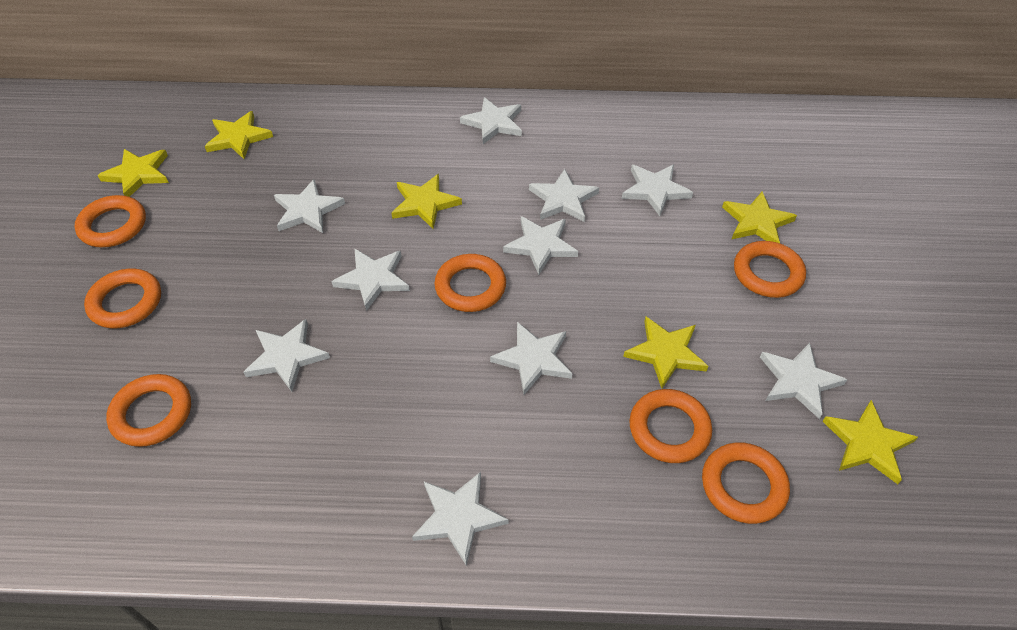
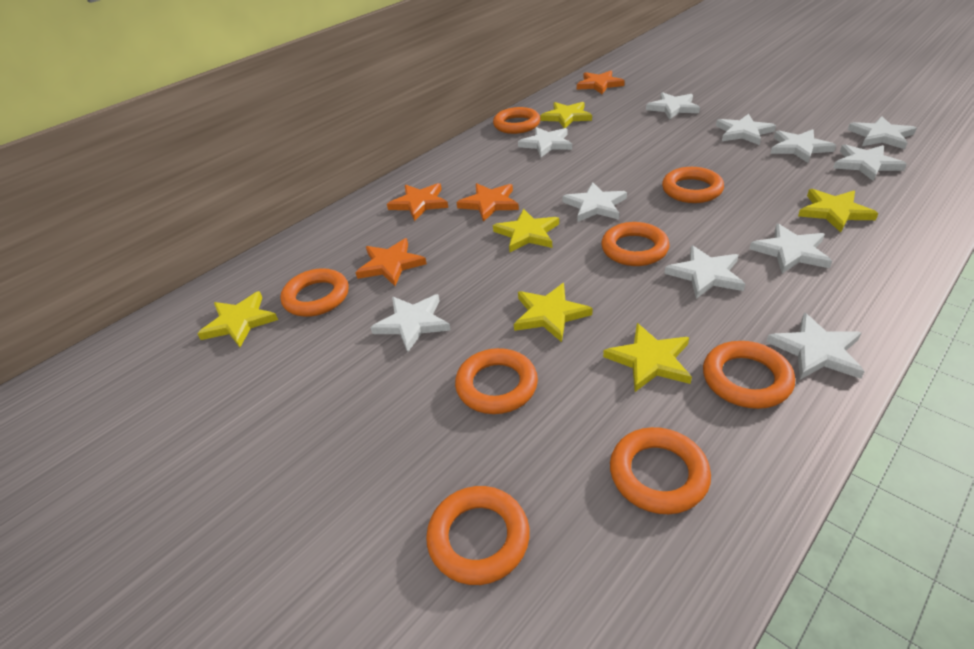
orange ring: [75,195,146,247] [84,269,161,328] [106,374,191,447] [434,254,506,312] [629,389,712,463] [702,442,790,524] [734,241,806,298] = 7 -> [280,268,348,317] [426,486,530,585] [455,348,538,414] [493,107,540,134] [601,222,670,266] [610,427,711,514] [662,167,724,203] [703,341,795,409] = 8
orange star: none = 0 -> [355,238,427,286] [387,183,448,221] [457,183,519,222] [577,71,625,94] = 4
white star: [244,319,330,392] [274,179,345,233] [331,249,410,311] [412,472,508,566] [460,97,522,144] [490,322,572,395] [503,216,578,275] [529,169,599,222] [622,165,693,216] [760,343,848,419] = 10 -> [370,294,450,352] [518,127,572,157] [562,182,627,222] [646,92,700,120] [664,245,745,299] [716,114,776,145] [750,224,832,273] [766,313,865,380] [770,129,836,163] [833,144,907,181] [848,116,917,149] = 11

